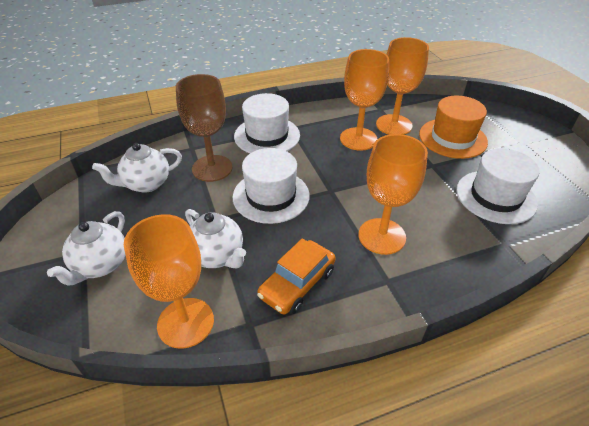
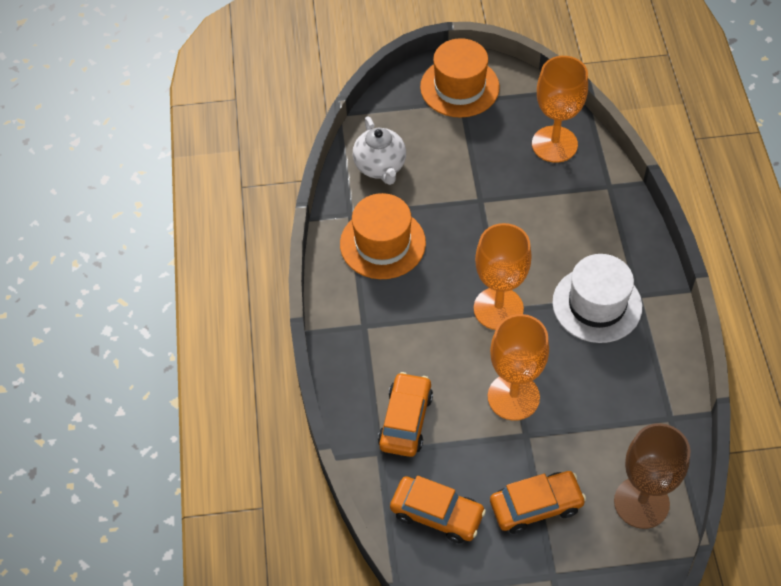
orange car: [257,239,336,315] = 1 -> [378,372,433,457] [390,476,486,544] [490,471,586,534] = 3
orange goblet: [124,214,214,349] [340,49,389,151] [359,134,428,255] [376,37,429,135] = 4 -> [474,223,532,330] [488,314,549,421] [532,56,588,163] = 3
orange hat: [419,96,488,159] = 1 -> [340,193,426,279] [420,38,500,117] = 2
white hat: [233,148,310,224] [234,93,300,153] [457,148,540,224] = 3 -> [552,254,642,343] = 1
white teapot: [47,211,125,286] [92,143,182,193] [185,209,246,268] = 3 -> [353,116,406,185] = 1

